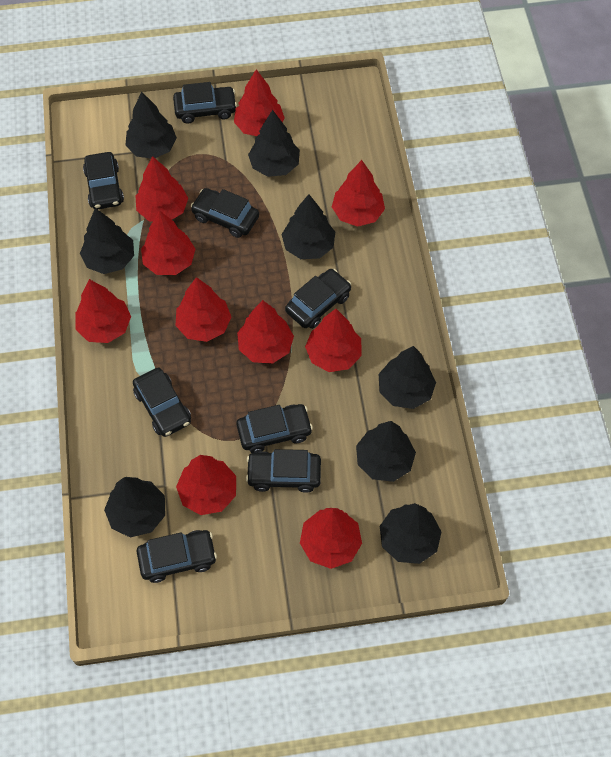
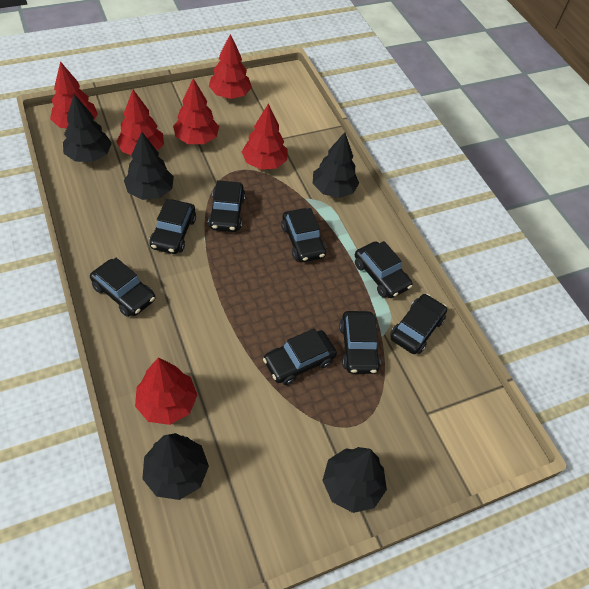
black tree: [80,208,134,274] [104,477,165,537] [125,91,177,158] [248,110,300,177] [281,194,335,259] [356,421,416,482] [379,346,436,409] [380,503,442,564] = 8 -> [63,94,112,162] [124,132,174,200] [142,433,209,500] [313,132,359,198] [322,447,387,513] = 5
red tree: [76,279,131,343] [136,156,188,222] [141,210,195,275] [176,277,231,342] [176,455,236,515] [234,69,285,136] [237,300,294,364] [300,508,362,569] [305,309,362,372] [332,160,385,227] = 10 -> [50,61,98,129] [116,90,164,155] [135,357,197,425] [173,78,219,144] [209,34,252,99] [242,104,287,170] = 6

